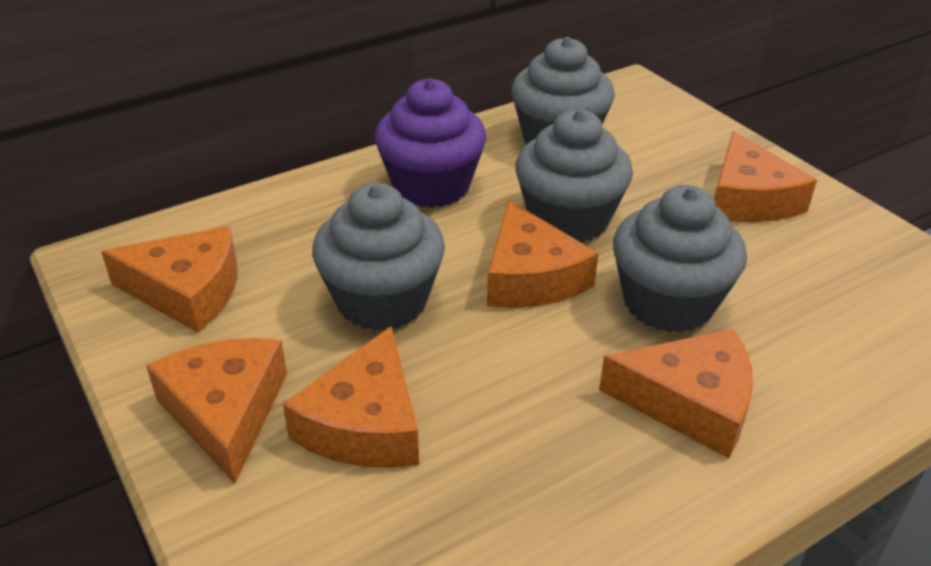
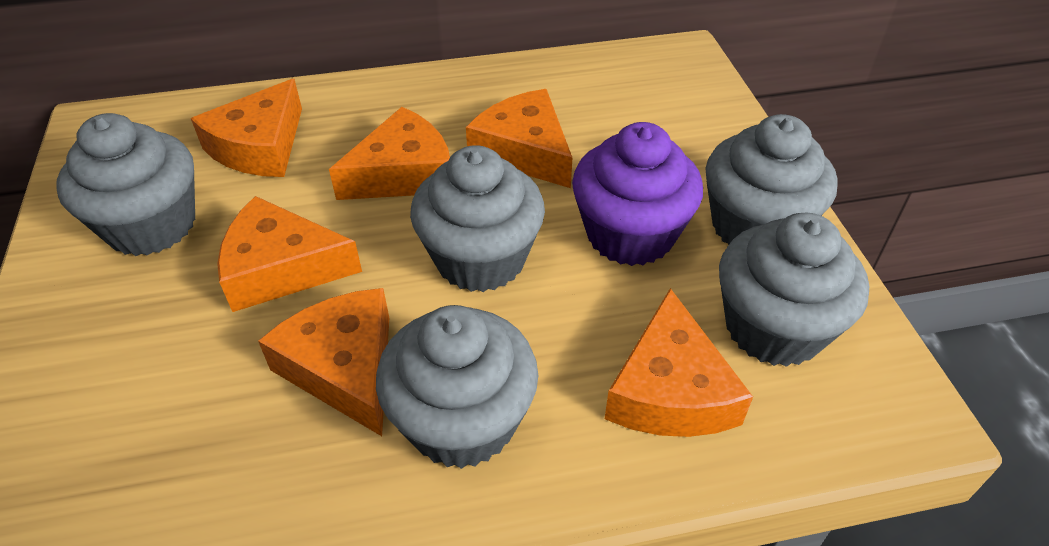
grey cupcake: [312,183,445,331] [511,37,615,144] [515,109,633,243] [613,185,747,333] = 4 -> [56,113,195,256] [376,305,538,469] [410,145,545,292] [705,114,838,245] [719,213,869,367] = 5

